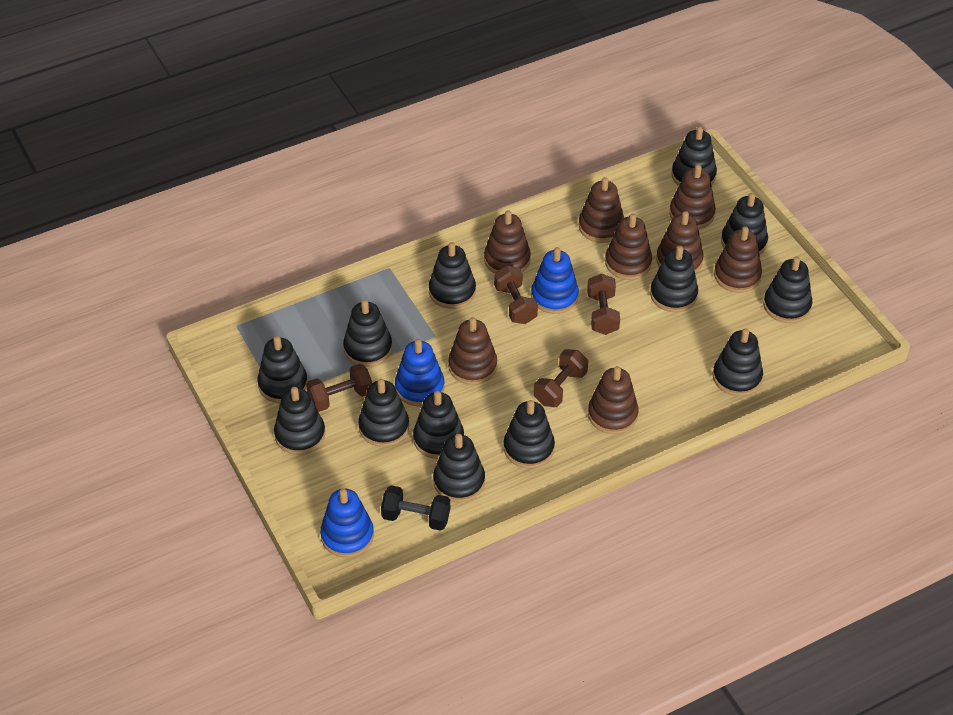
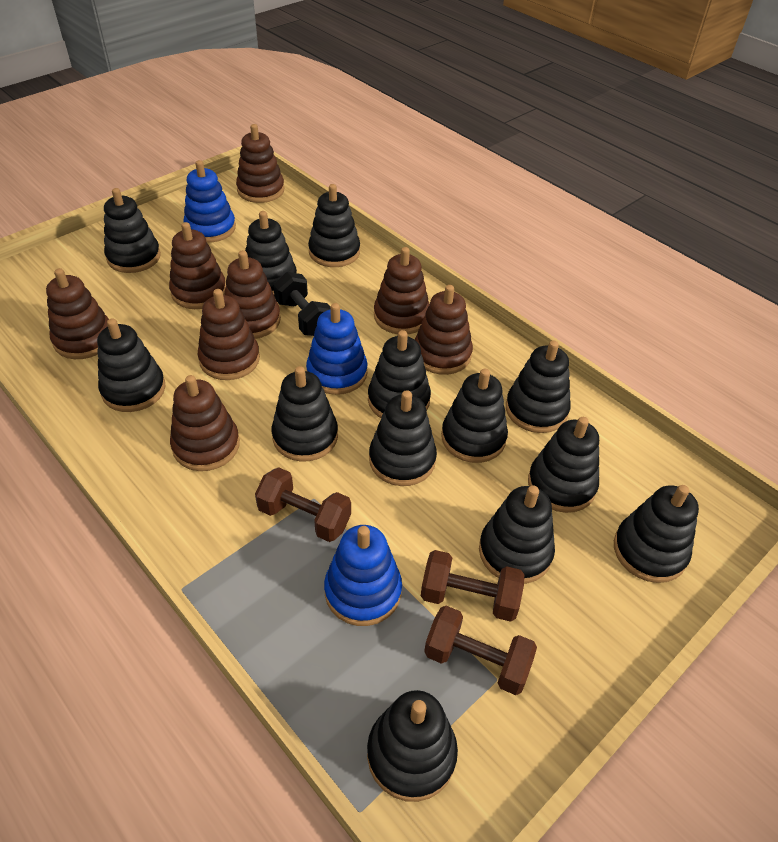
brown dumbbell: [306,364,372,412] [494,265,538,324] [534,349,588,407] [587,273,620,335] = 4 -> [255,467,351,542] [421,550,524,622] [424,606,537,695] = 3

